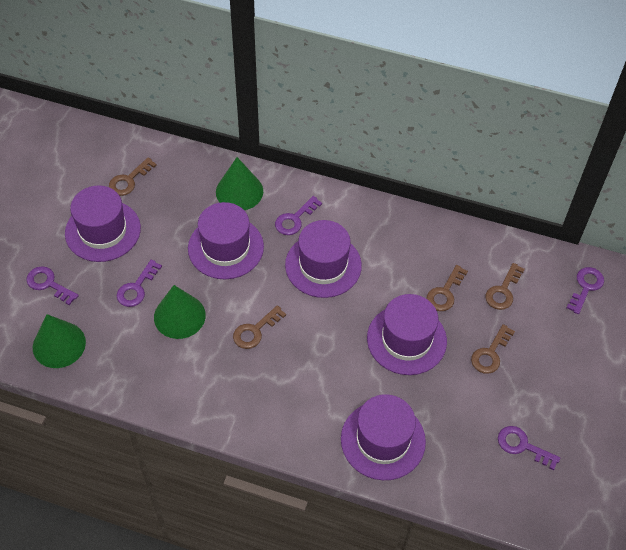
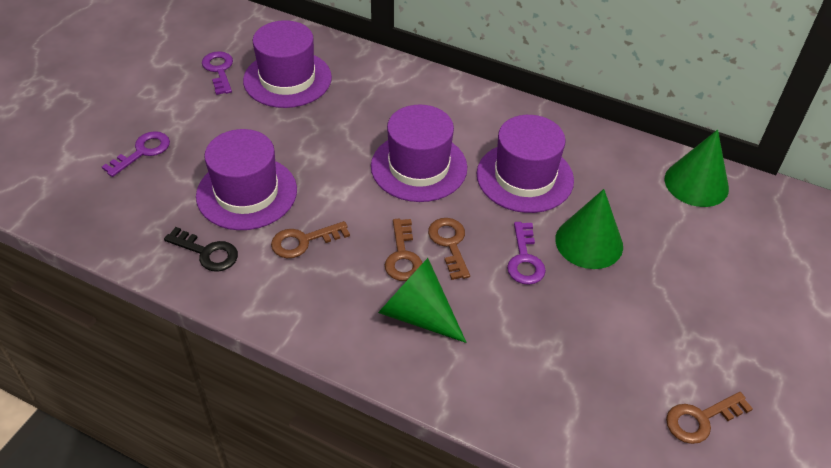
black key: none = 0 -> [164,227,238,272] = 1
brown key: [109,158,157,196] [233,305,286,349] [427,265,468,311] [471,324,515,374] [485,263,525,310] = 5 -> [271,221,350,258] [385,219,422,281] [428,218,470,280] [666,392,753,444] = 4
purple hat: [65,185,141,262] [188,202,264,279] [285,220,362,298] [341,394,426,480] [367,294,447,375] = 5 -> [196,129,297,230] [243,20,332,108] [371,105,467,202] [477,115,574,213] = 4
purple key: [26,266,79,305] [117,260,162,307] [275,196,322,235] [498,426,560,470] [566,267,604,314] = 5 -> [102,131,170,177] [202,51,233,95] [507,222,546,285] = 3

